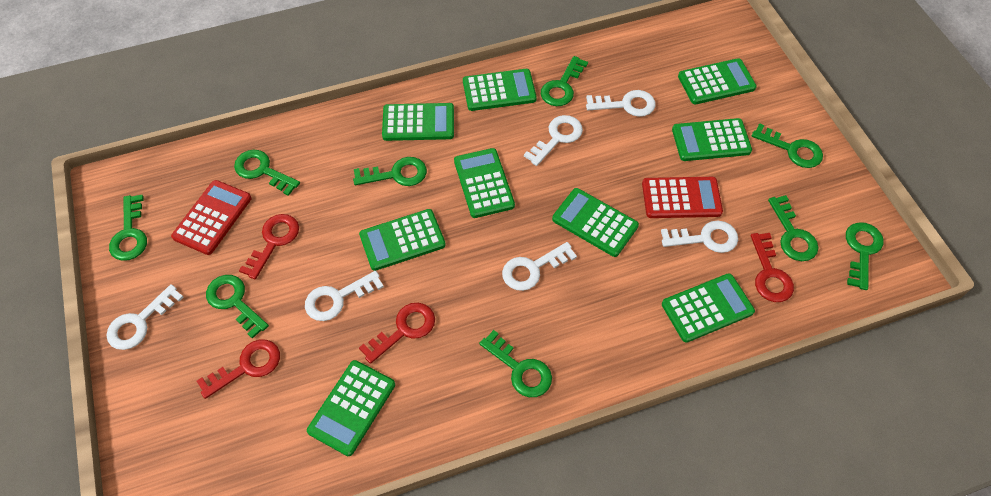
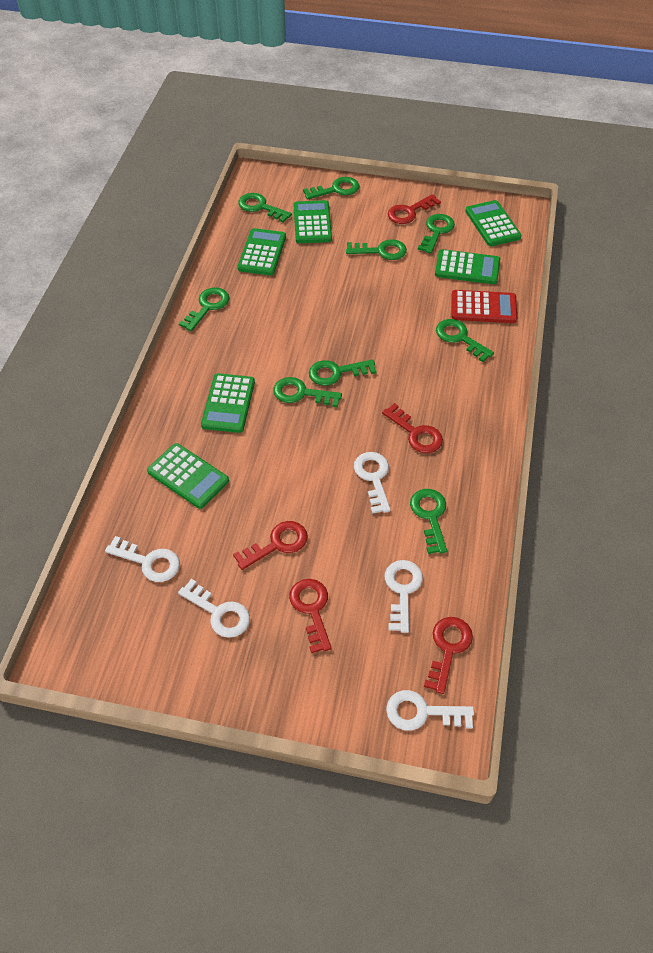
green calculator: [307,360,395,456] [359,209,446,271] [382,103,454,141] [454,148,515,218] [463,69,537,111] [552,188,639,257] [662,273,755,343] [672,118,752,161] [678,58,757,104] = 9 -> [147,443,229,509] [201,373,255,433] [238,228,286,276] [294,200,332,243] [435,249,500,284] [465,200,521,246] = 6
red calculator: [171,180,252,255] [642,177,723,218] = 2 -> [452,290,517,323] = 1
red key: [197,340,280,399] [239,214,299,279] [359,303,435,364] [751,233,794,302] = 4 -> [233,521,308,570] [289,579,332,653] [382,403,443,453] [388,194,441,224] [424,617,473,694] = 5
white key: [107,284,184,350] [305,271,384,321] [502,242,577,291] [524,115,583,166] [586,90,656,117] [661,221,738,253] = 6 -> [105,536,180,582] [178,579,250,638] [354,452,391,514] [385,560,423,633] [386,690,474,731] = 5

